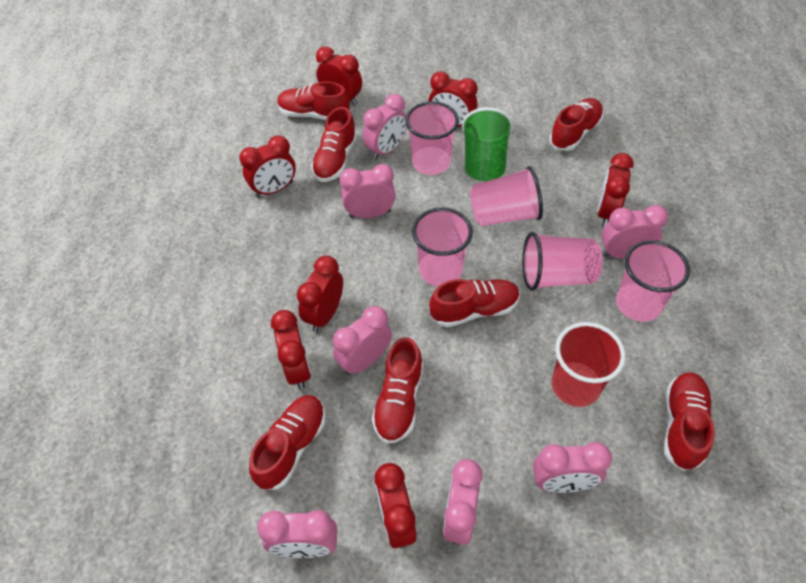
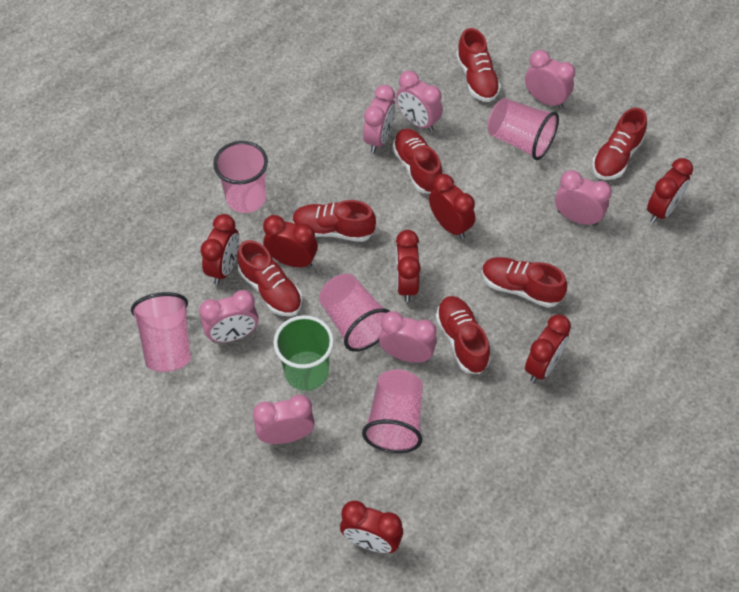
red cup: [552,322,625,407] = 1 -> none = 0

